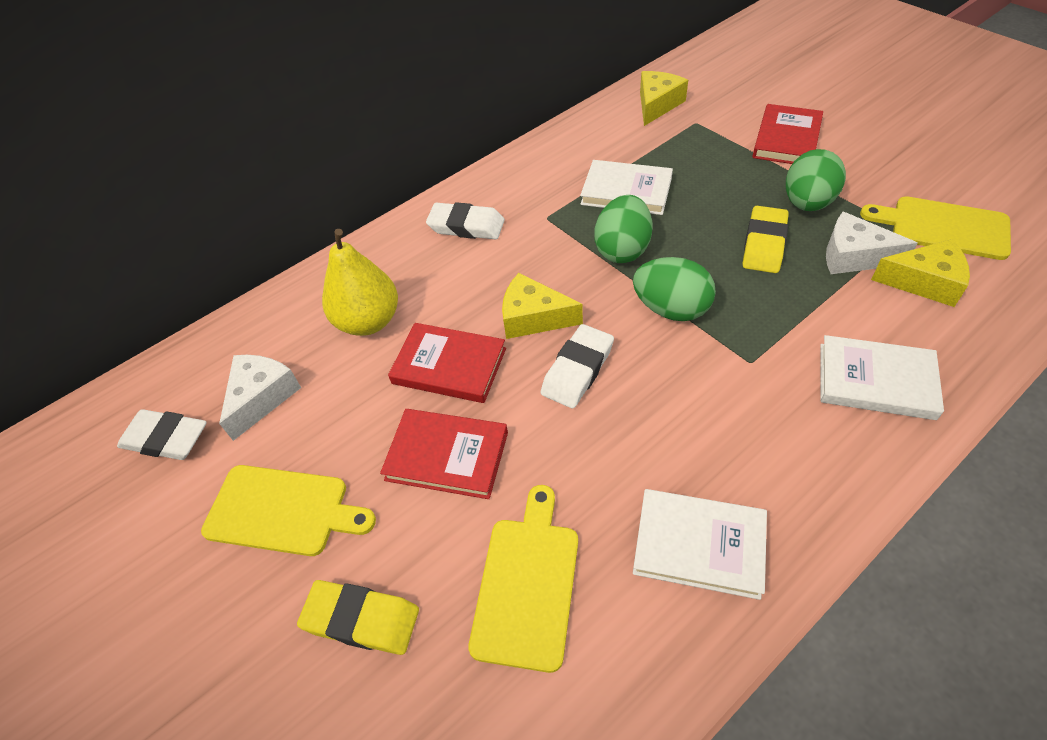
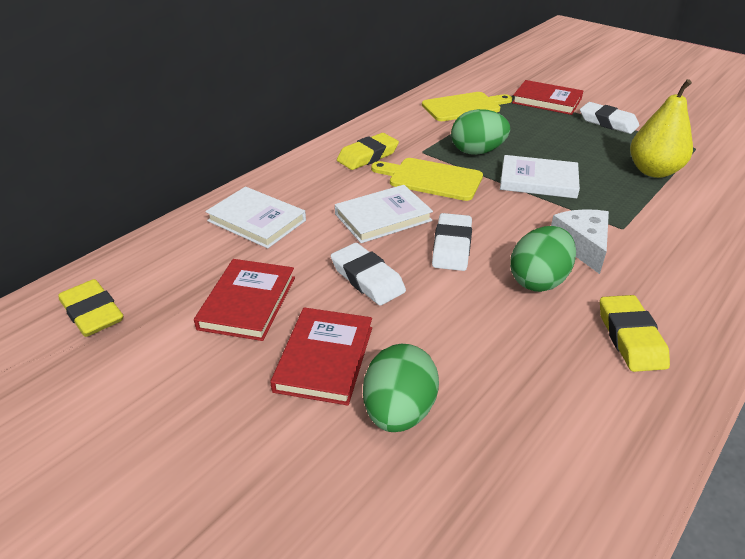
white cheese: [219,355,301,441] [826,212,918,274] = 2 -> [551,209,609,274] = 1
yellow cheese: [502,273,583,339] [640,71,688,126] [871,239,970,307] = 3 -> none = 0
yellow cutting board: [201,465,376,556] [468,485,578,673] [860,196,1011,260] = 3 -> [371,158,483,201] [422,92,512,121] = 2
yellow eraser: [297,580,419,655] [743,206,789,273] = 2 -> [58,279,123,337] [337,133,399,170] [600,295,670,372] = 3

